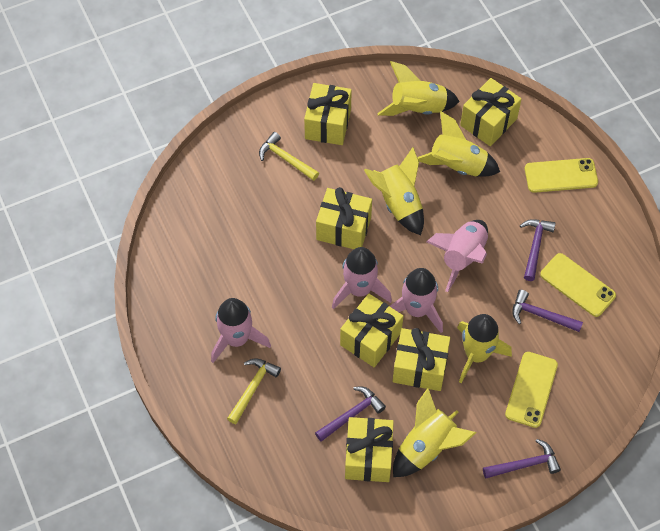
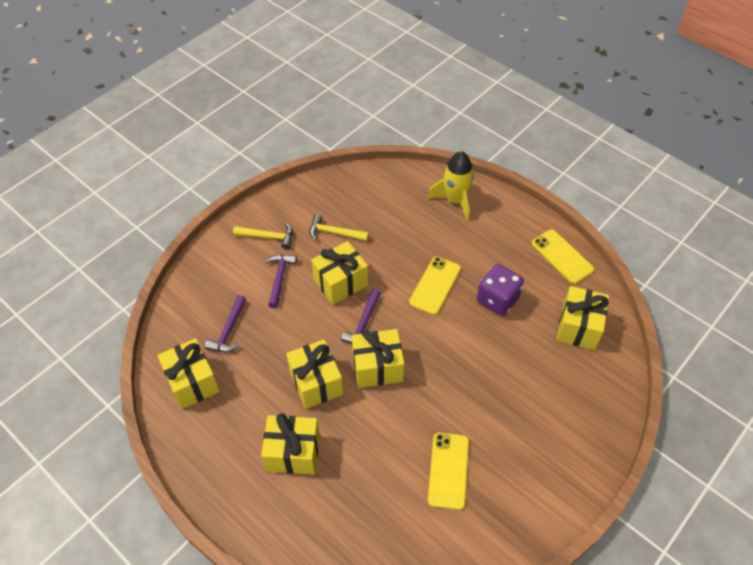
pink rocket: [211,298,271,363] [332,247,392,309] [390,268,443,333] [426,220,488,292] = 4 -> none = 0
purple dice: none = 0 -> [477,264,524,316] = 1
purple hammer: [315,387,386,442] [483,439,561,479] [512,290,583,332] [520,219,556,281] = 4 -> [205,295,246,352] [265,254,297,308] [341,289,381,343] = 3
yellow rocket: [364,147,424,235] [377,61,460,116] [393,388,476,477] [417,111,500,176] [457,314,512,383] = 5 -> [427,151,474,221] = 1

